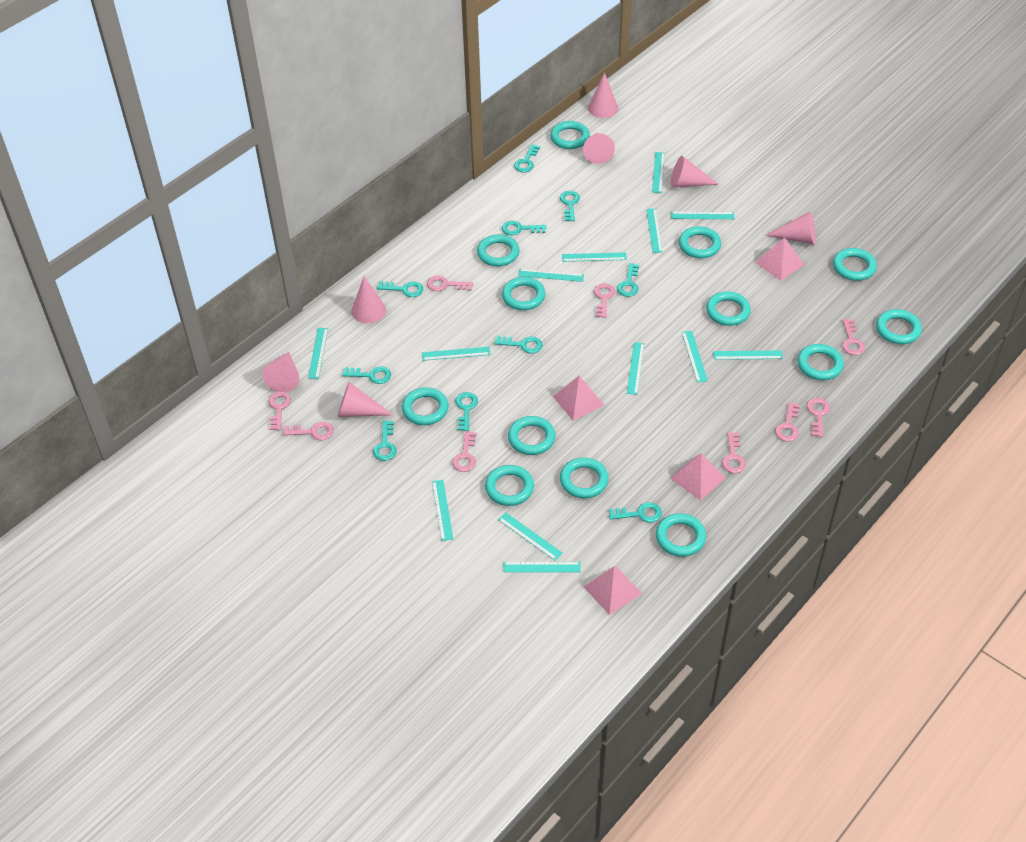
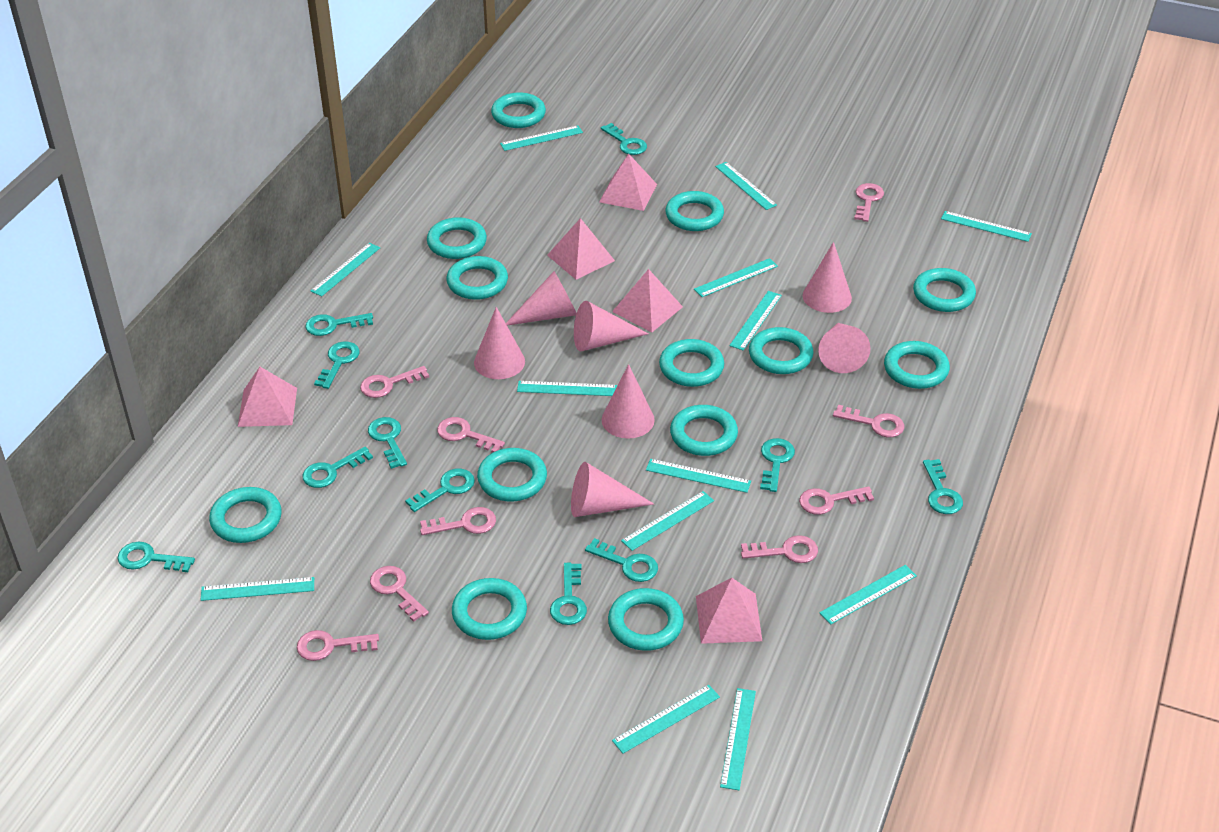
pink pyramid: [553,376,604,421] [583,566,642,615] [670,453,726,501] [755,238,804,281] = 4 -> [238,367,297,427] [547,218,615,280] [599,154,657,211] [612,269,683,332] [696,578,762,644] = 5
turquoise key: [342,367,391,384] [373,420,396,461] [377,281,423,297] [455,392,478,431] [495,336,543,354] [502,221,546,235] [514,144,540,172] [560,191,580,221] [609,502,662,523] [617,263,639,297] = 10 -> [117,542,195,572] [302,447,373,488] [306,313,373,336] [314,341,360,389] [368,417,407,469] [405,468,475,512] [550,563,587,625] [585,538,658,582] [601,123,647,155] [760,438,795,492] [923,459,963,514] = 11

